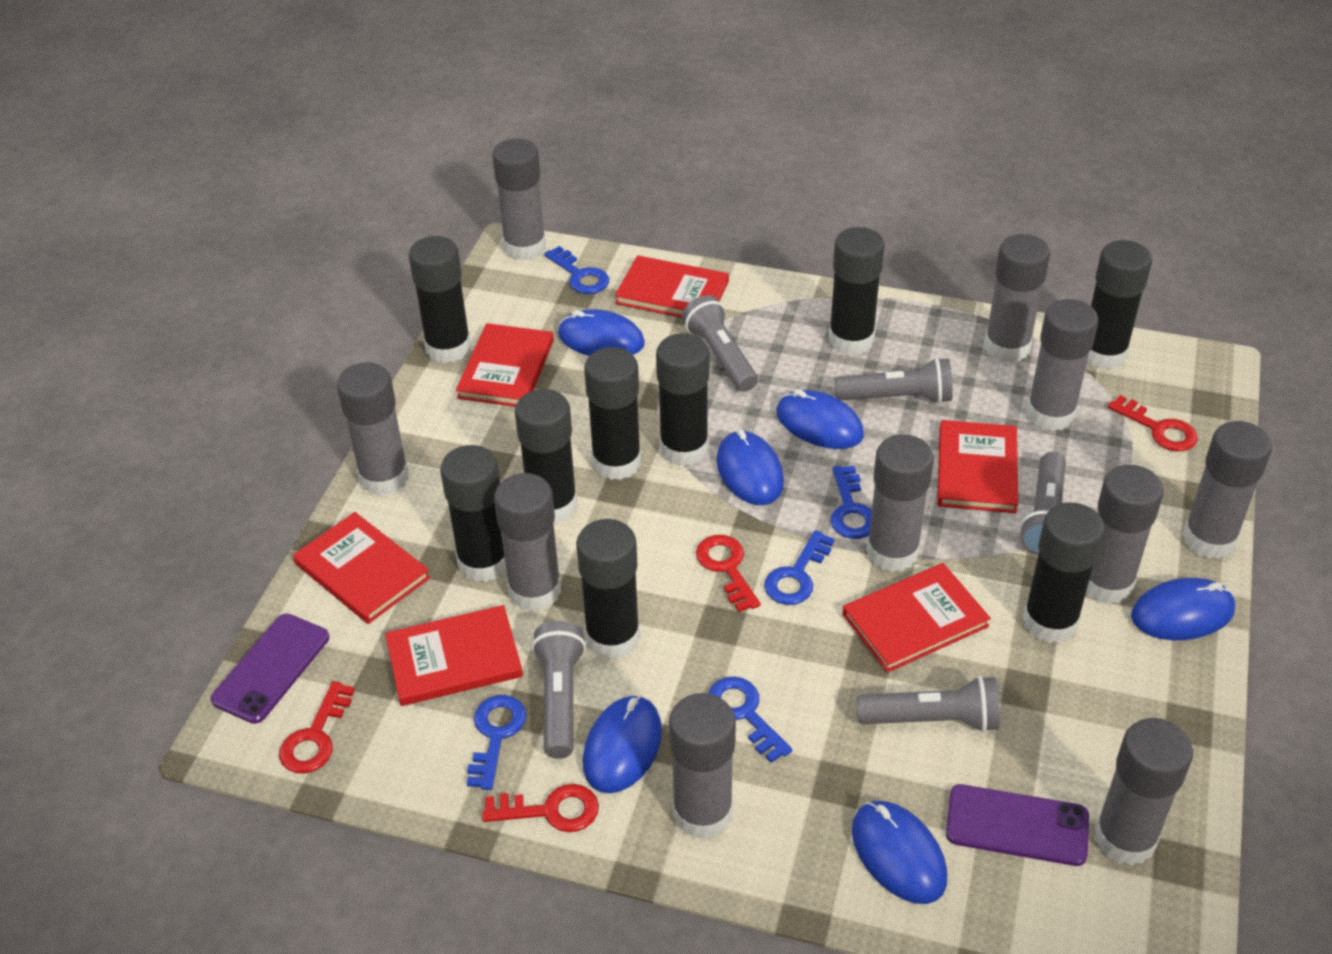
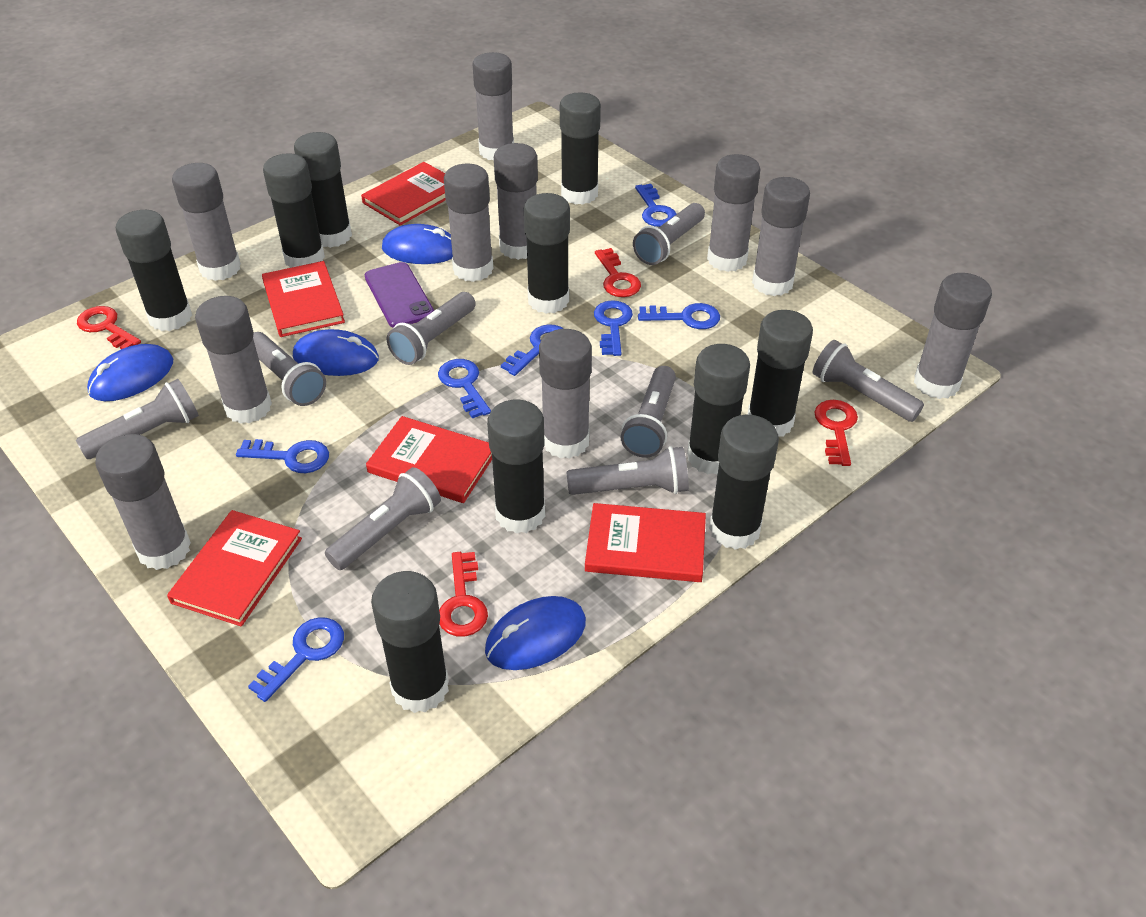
black glue stick: [409,236,471,363] [440,445,506,582] [515,389,577,524] [576,519,640,659] [584,347,641,480] [656,333,710,466] [829,227,885,355] [1023,503,1105,643] [1087,240,1152,369] = 9 -> [116,210,192,331] [263,153,325,268] [294,132,352,248] [371,571,449,713] [487,400,545,534] [524,193,570,314] [560,92,601,205] [687,344,750,474] [709,415,779,550] [747,310,813,437] = 10
blue key: [467,695,527,790] [544,246,609,294] [708,677,792,763] [764,530,834,605] [831,466,872,539] = 5 -> [236,439,329,473] [248,617,344,702] [438,359,491,418] [501,324,564,376] [594,300,633,356] [635,184,677,227] [638,303,720,329] = 7
blue mouse: [558,309,645,356] [583,695,662,794] [717,429,784,505] [776,389,864,449] [852,801,947,904] [1131,578,1235,640] = 6 -> [87,344,173,401] [293,329,379,376] [382,224,453,264] [485,596,586,670] = 4
grey flashlight: [532,621,586,759] [682,295,758,392] [835,358,953,404] [857,676,1000,732] [1019,452,1066,556] = 5 -> [76,379,199,459] [253,332,326,406] [325,467,441,570] [387,292,476,365] [566,446,689,495] [621,366,676,458] [633,203,705,265] [812,340,924,422] = 8
purple phone: [211,614,329,724] [946,784,1089,866] = 2 -> [365,262,434,328] = 1
red book: [293,512,430,624] [385,605,523,706] [456,323,554,407] [615,255,729,318] [842,563,991,673] [937,420,1018,513] = 6 -> [167,510,302,627] [262,261,345,337] [361,162,446,226] [366,416,492,503] [585,503,706,582] = 5

